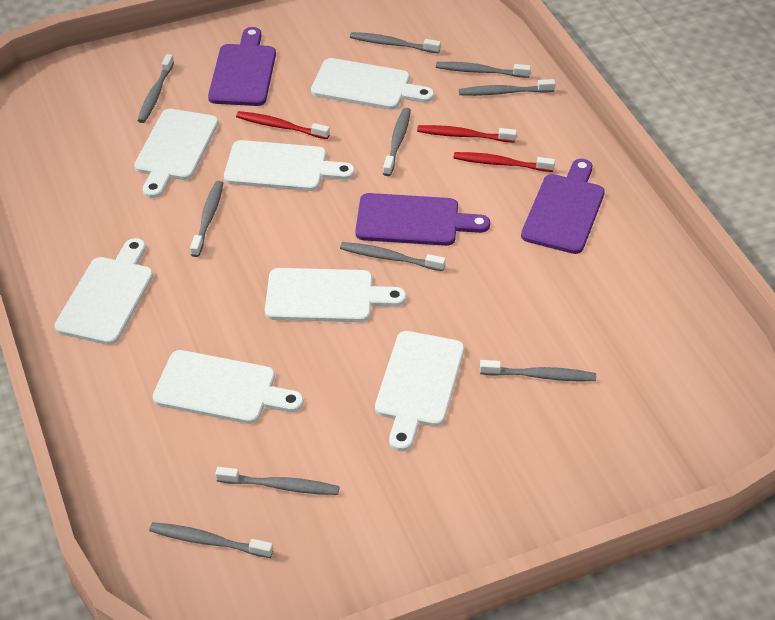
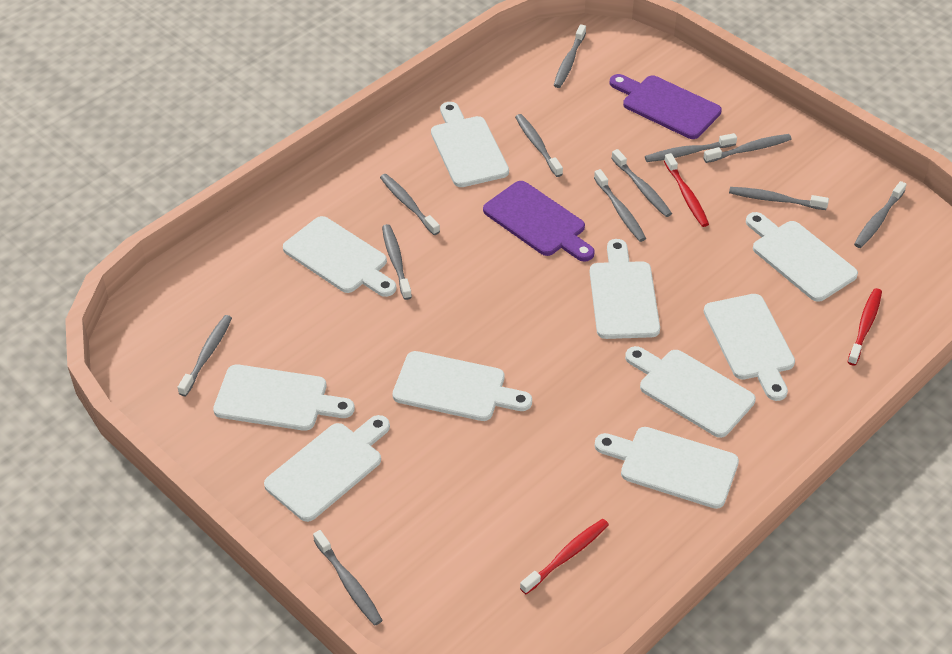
grey toothbrush: [137,54,174,123] [149,522,273,558] [190,181,223,257] [215,467,340,495] [340,242,446,271] [350,32,441,53] [383,108,411,176] [436,62,531,78] [459,79,556,96] [480,360,596,381] = 10 -> [177,315,232,396] [313,530,383,626] [380,174,440,235] [382,224,412,300] [515,114,563,177] [554,24,586,88] [594,169,646,242] [611,149,672,217] [645,133,737,162] [703,134,792,163] [729,187,829,210] [854,181,907,248] = 12
purple cutting board: [208,27,276,106] [355,193,490,246] [521,159,605,254] = 3 -> [483,181,595,262] [610,74,722,139] = 2
white cutting board: [55,238,153,345] [134,109,219,198] [153,350,304,424] [224,140,355,191] [265,268,406,322] [311,58,434,110] [375,331,464,451] = 7 -> [213,364,355,431] [264,415,390,522] [283,216,396,297] [393,351,532,421] [431,102,509,187] [590,239,660,339] [594,427,739,509] [625,346,756,438] [704,294,795,401] [746,212,858,302] = 10

